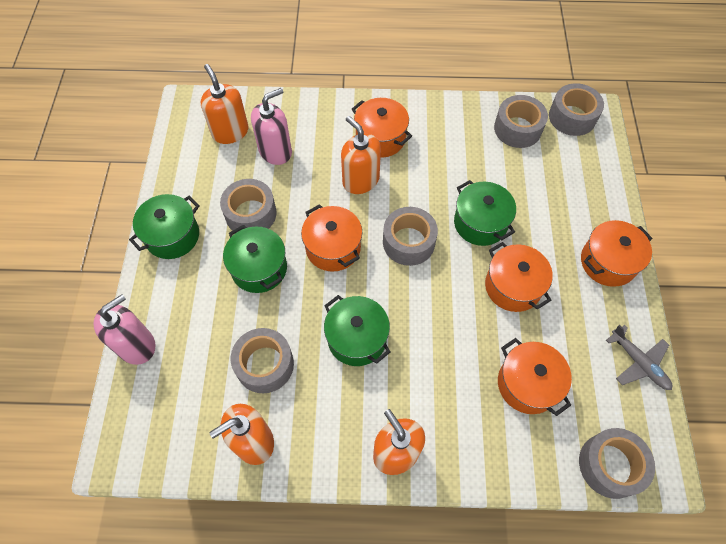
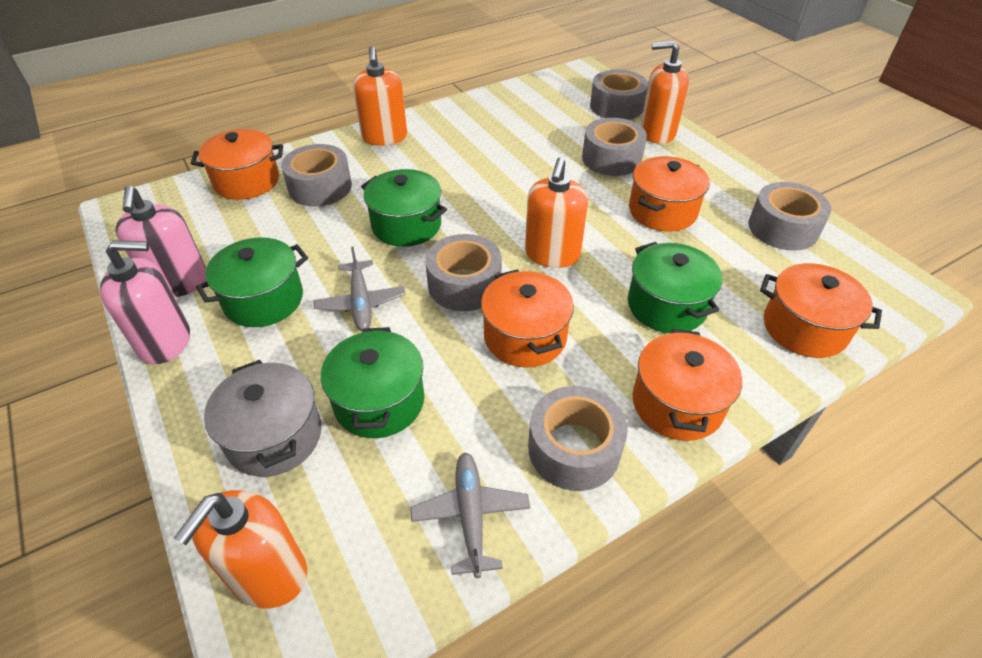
grey plane: [606,325,672,390] = 1 -> [314,247,406,331] [411,453,530,578] = 2
grey pot: none = 0 -> [204,360,322,477] = 1

